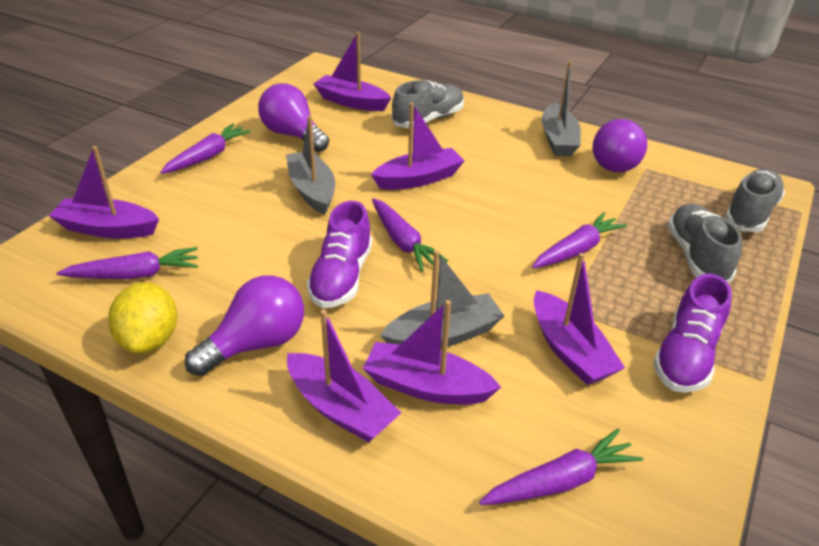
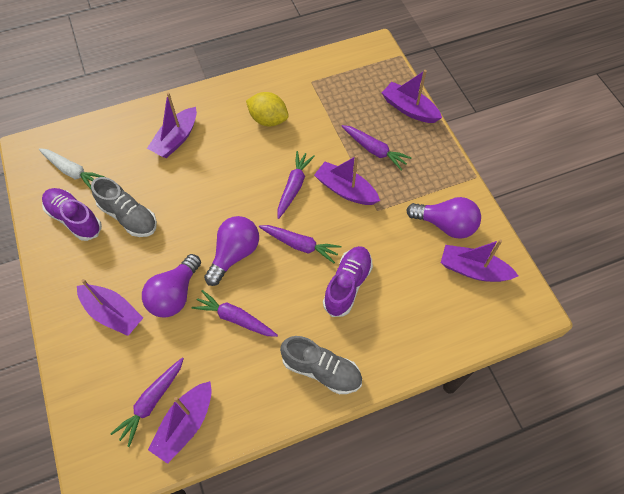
grey boat: [286,115,335,215] [380,250,504,349] [542,61,581,156] = 3 -> none = 0
grey shoe: [392,80,464,128] [667,203,742,282] [725,169,785,232] = 3 -> [91,177,157,237] [280,336,362,394] = 2
white carrot: none = 0 -> [39,148,105,189] = 1

